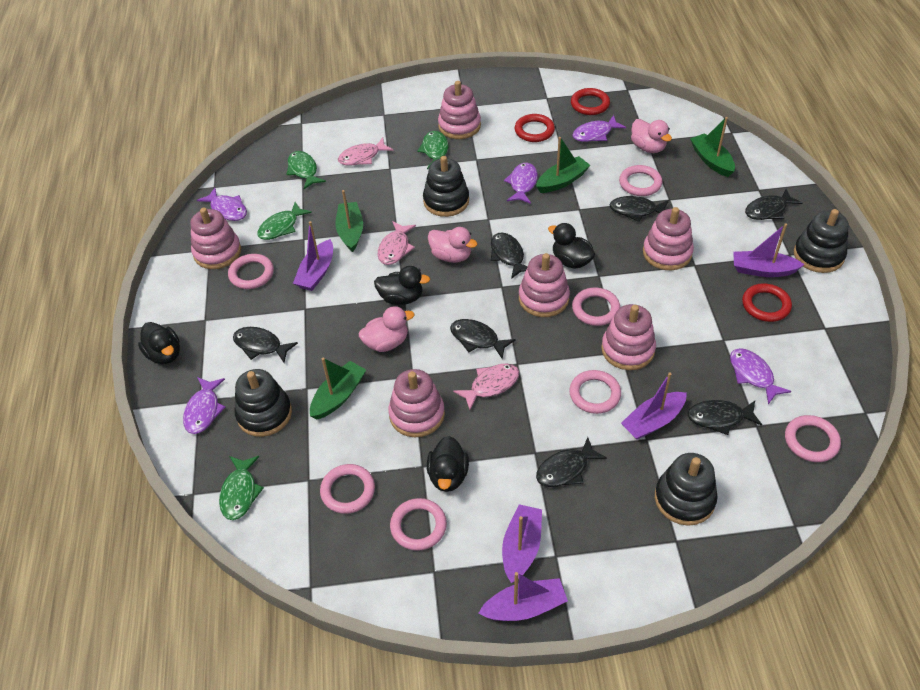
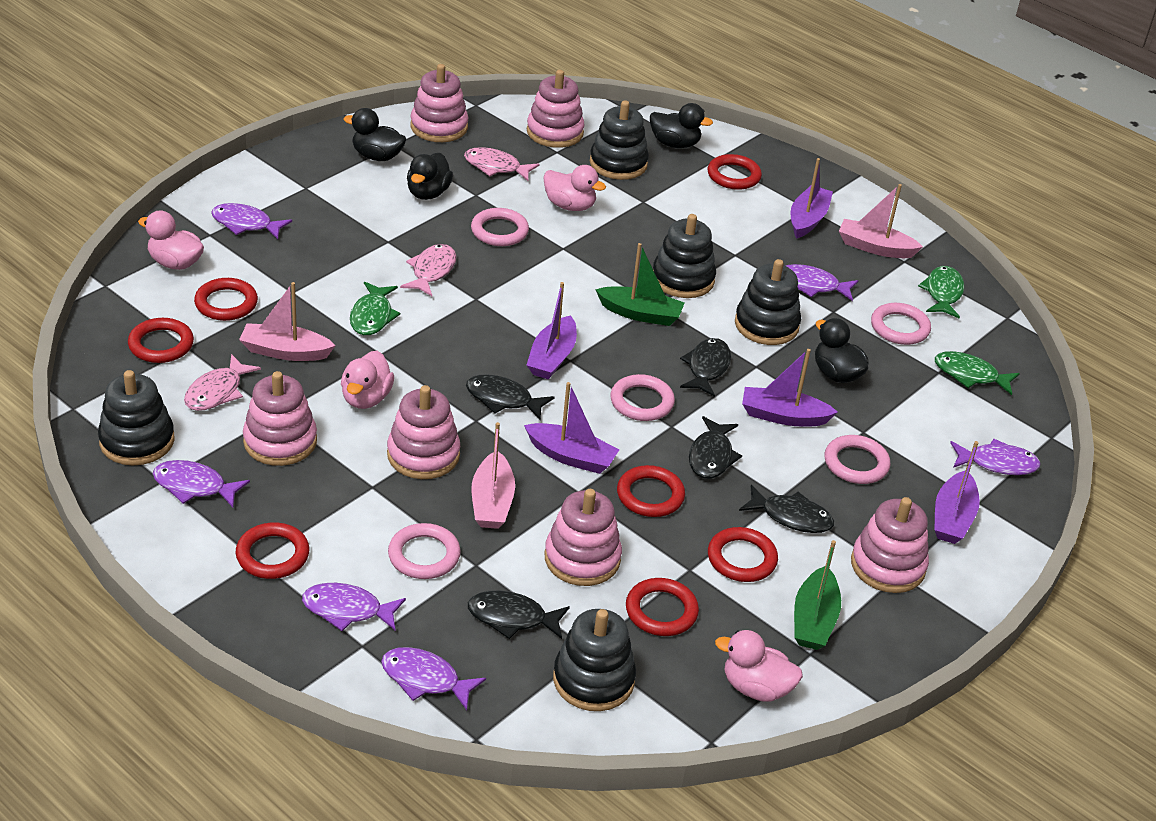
black fish: [233,327,298,363] [450,319,516,359] [491,233,528,279] [536,437,607,487] [610,196,669,222] [688,400,762,435] [745,189,802,220] = 7 -> [466,374,555,420] [468,590,570,639] [680,338,731,397] [689,416,742,479] [739,485,834,533] = 5
black stacking toy: [235,369,292,437] [423,156,469,217] [655,453,718,526] [794,209,849,273] = 4 -> [98,370,175,465] [553,609,636,711] [590,101,649,180] [653,214,716,298] [735,259,801,345] = 5
green boat: [310,358,366,419] [336,190,363,252] [536,137,590,193] [690,117,735,177] = 4 -> [595,243,684,326] [794,540,841,650] = 2
green fish: [219,456,264,520] [257,202,312,240] [286,151,326,189] [417,131,448,169] = 4 -> [350,282,401,335] [918,266,964,318] [935,351,1020,395] = 3
pink boat: none = 0 -> [239,282,336,361] [471,422,515,529] [839,184,923,258] = 3
pink duck: [359,306,415,352] [428,227,478,263] [631,119,672,153] = 3 -> [138,210,204,270] [341,351,394,409] [543,165,606,211] [715,630,803,702] = 4
pink ring: [228,254,274,289] [320,464,375,514] [390,498,447,551] [569,370,621,414] [572,288,620,326] [619,165,662,196] [785,415,841,462] = 7 -> [388,523,461,579] [471,208,529,246] [610,374,675,421] [825,435,890,484] [871,303,931,345] = 5
purple fish: [183,377,226,434] [197,188,247,221] [504,163,538,204] [572,115,626,142] [730,348,791,404] = 5 -> [153,460,250,507] [211,203,292,239] [302,583,406,631] [381,647,486,710] [786,264,858,301] [950,438,1041,475] = 6
red ring: [515,114,555,142] [571,88,610,115] [742,283,792,322] = 3 -> [128,318,194,363] [194,278,258,321] [236,522,309,579] [617,465,685,517] [626,578,699,636] [708,154,762,190] [708,527,778,582] = 7

